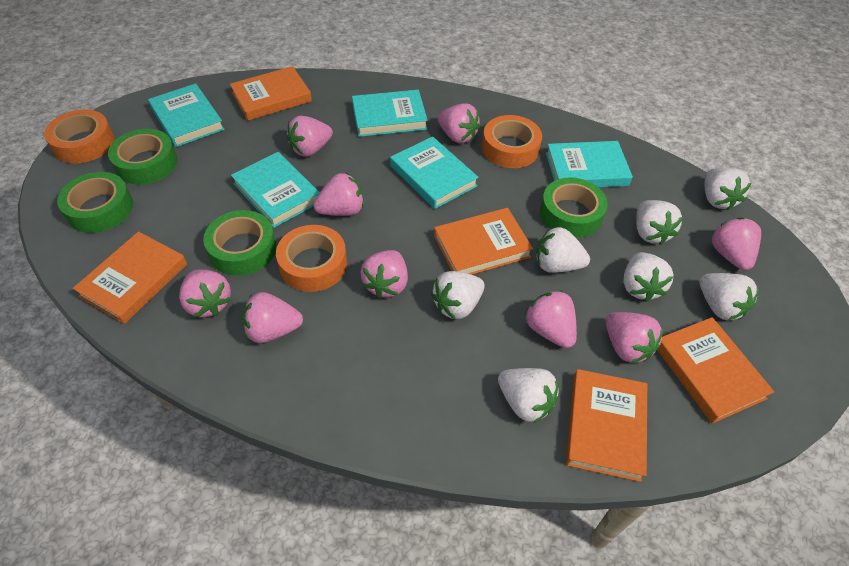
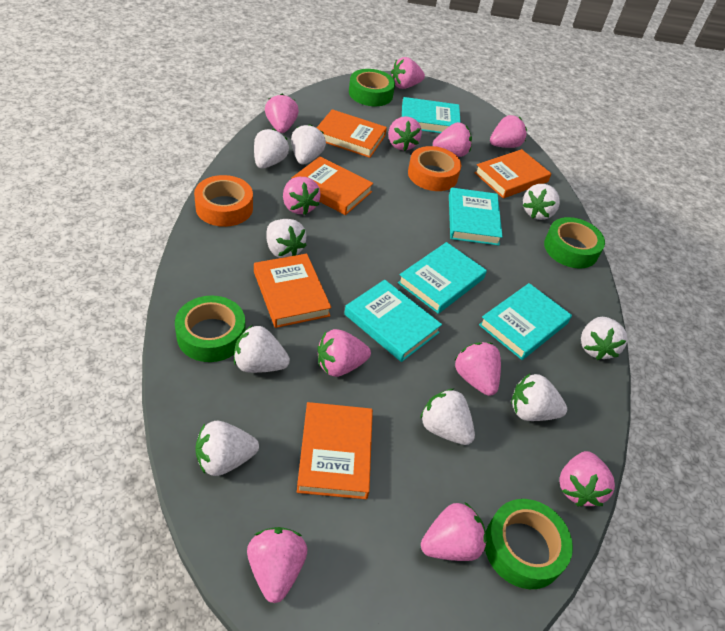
orange tape: [44,109,114,163] [276,225,347,292] [482,115,542,168] = 3 -> [194,175,253,227] [408,146,461,191] = 2
pink strawberry: [179,269,231,317] [242,292,303,343] [287,116,333,157] [313,173,364,216] [361,250,408,299] [438,103,480,143] [525,290,577,348] [606,312,663,363] [712,217,761,270] = 9 -> [247,527,307,603] [265,94,299,133] [283,177,321,215] [318,329,371,377] [388,116,422,151] [391,57,425,89] [421,502,486,561] [433,122,472,157] [454,342,501,396] [490,115,527,148] [559,451,615,507] = 11
white strawberry: [431,271,485,320] [498,368,559,423] [536,227,590,273] [623,252,674,302] [636,200,683,245] [699,273,759,320] [705,168,752,211] = 7 -> [196,421,259,476] [234,325,290,373] [254,129,289,169] [266,219,307,258] [291,124,326,164] [420,389,475,445] [511,374,567,421] [523,184,560,220] [581,317,627,360] = 9

